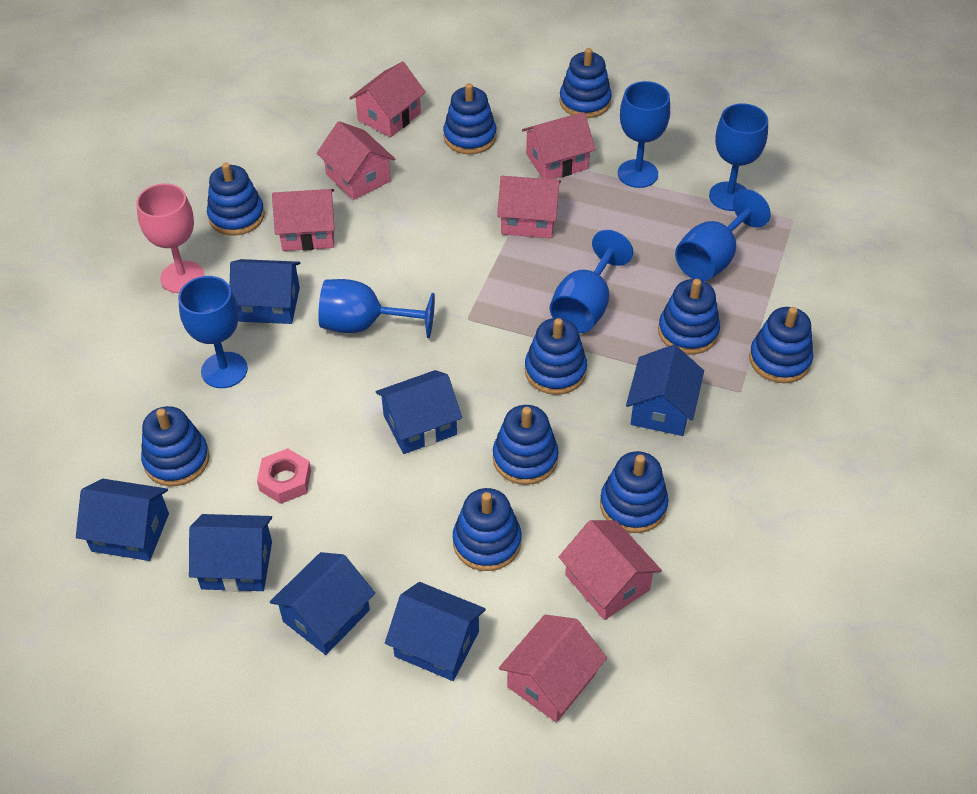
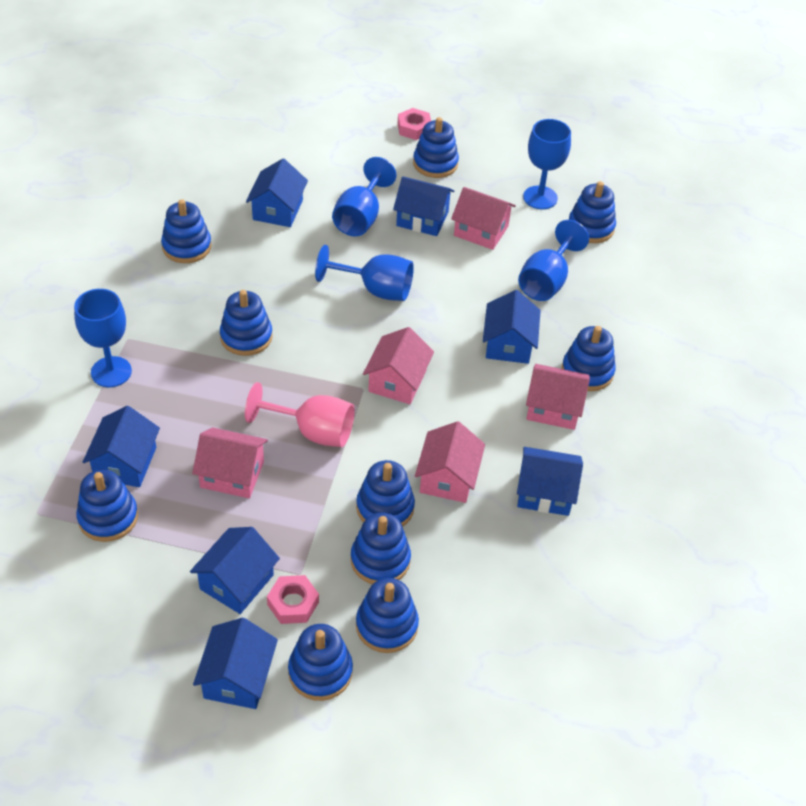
blue goblet: [178,276,248,388] [318,279,435,338] [550,230,633,333] [618,81,670,188] [675,189,770,281] [709,104,768,211] = 6 -> [74,289,132,387] [315,245,414,301] [332,157,397,236] [518,220,589,301] [523,119,571,209] = 5
pink house: [272,189,335,251] [317,121,395,200] [350,62,426,137] [497,176,561,238] [499,615,607,722] [522,112,596,179] [559,520,662,620] = 7 -> [192,427,268,498] [363,327,434,404] [415,421,485,503] [451,187,516,250] [526,364,590,430] = 5
pink nut: [257,448,311,504] = 1 -> [267,575,319,624] [398,108,431,140] = 2

